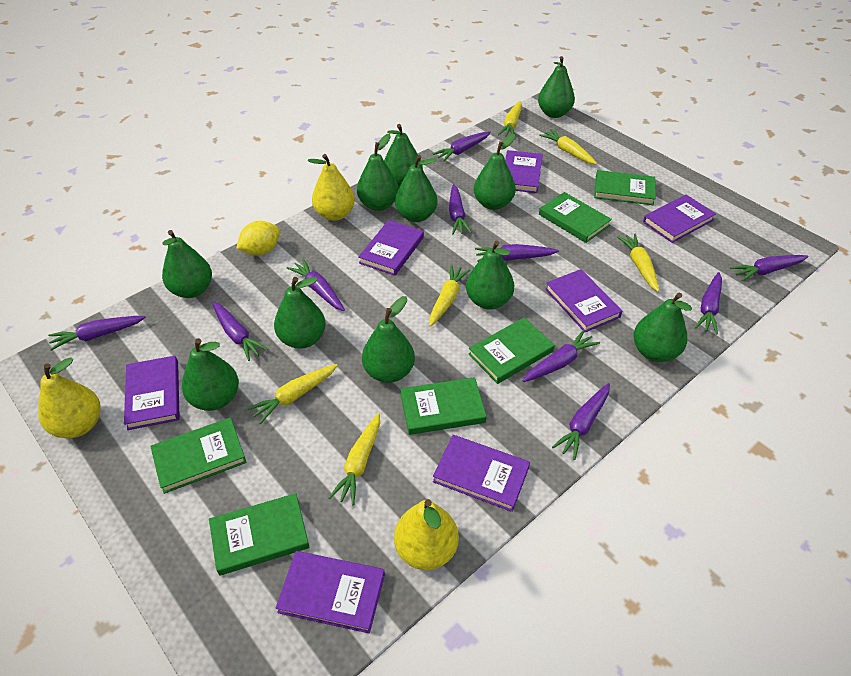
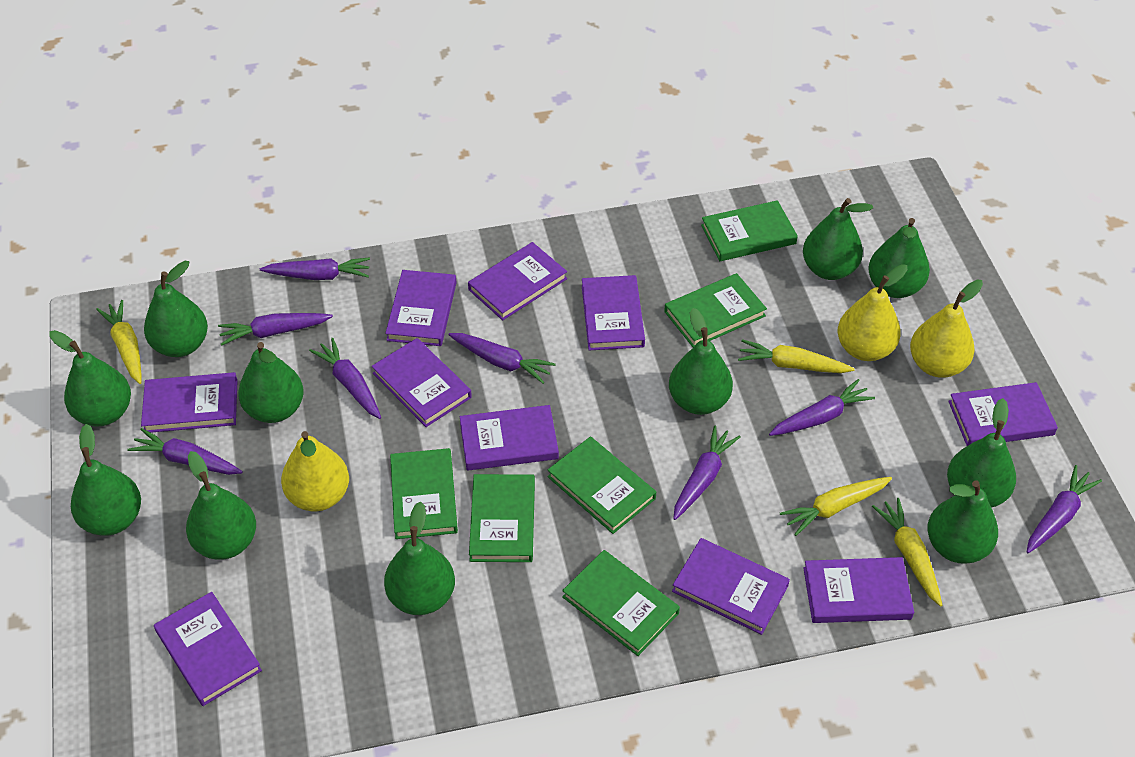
purple book: [124,356,180,430] [276,551,385,633] [358,220,424,276] [433,435,530,512] [505,150,543,193] [545,269,622,332] [643,195,716,243] = 7 -> [141,372,238,433] [154,592,262,706] [372,338,472,427] [385,270,457,346] [460,405,559,471] [468,242,567,321] [582,275,645,350] [672,538,790,635] [803,557,914,623] [948,382,1058,446] = 10
purple carrot: [48,316,146,351] [212,302,268,361] [287,259,345,311] [433,131,491,162] [449,184,472,234] [475,244,559,262] [523,330,600,382] [552,383,610,460] [695,272,722,335] [730,255,809,281] = 10 -> [127,428,243,475] [218,313,333,346] [260,257,370,280] [309,338,381,419] [448,333,556,384] [673,425,740,520] [769,379,875,436] [1027,465,1102,553] = 8
yellow carrot: [247,364,338,424] [329,413,380,505] [429,265,470,326] [498,101,522,137] [539,129,597,164] [617,234,659,292] = 6 -> [96,300,141,384] [738,339,855,373] [780,477,892,536] [872,498,942,607] = 4
yellow lemon: [236,221,280,255] = 1 -> none = 0

